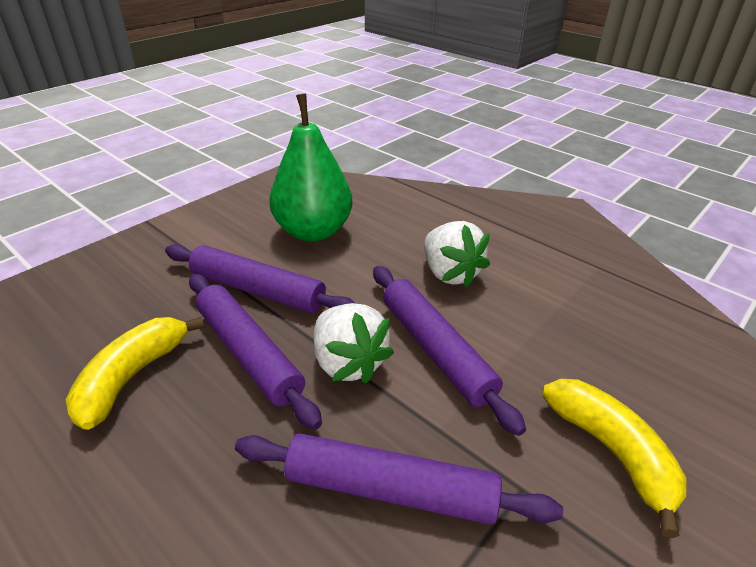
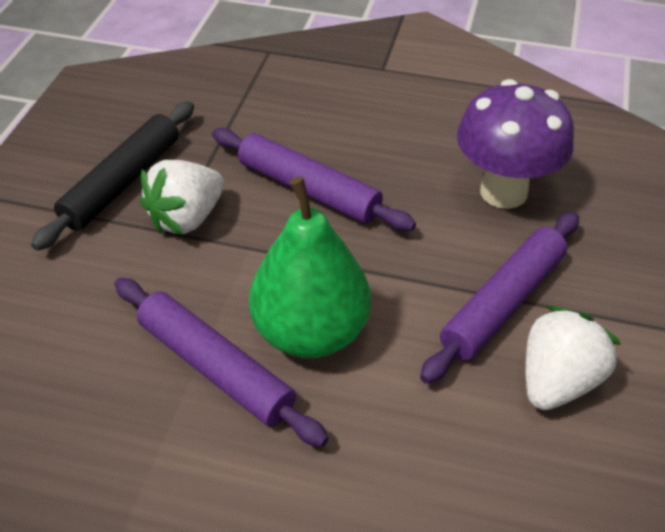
black rolling pin: none = 0 -> [31,101,194,251] = 1
purple mushroom: none = 0 -> [457,79,574,209] = 1
purple rolling pin: [165,244,356,313] [189,274,322,430] [235,433,563,525] [373,266,526,436] = 4 -> [115,278,329,447] [212,128,416,231] [420,212,579,384] = 3
yellow banana: [66,317,204,430] [542,379,687,538] = 2 -> none = 0

